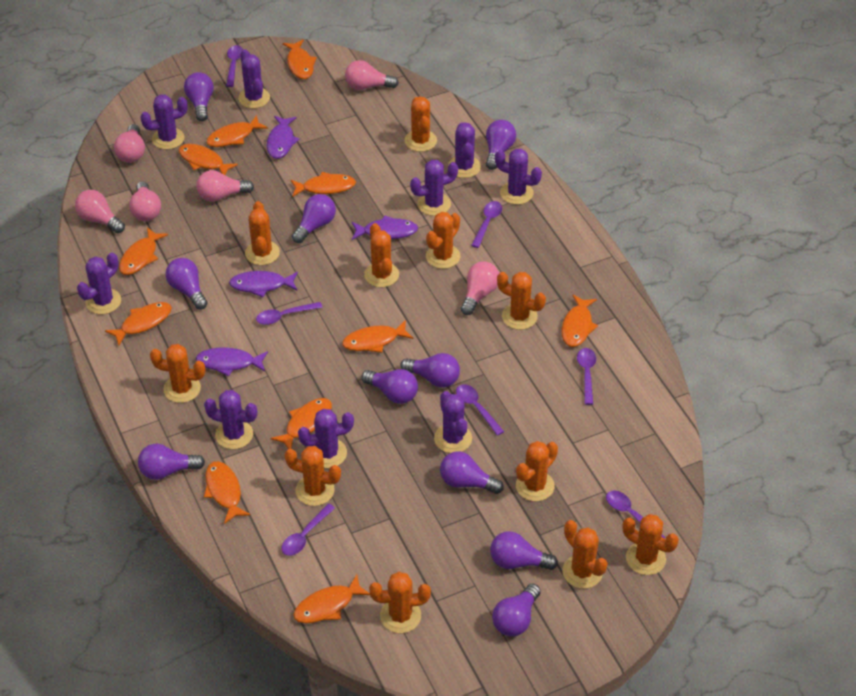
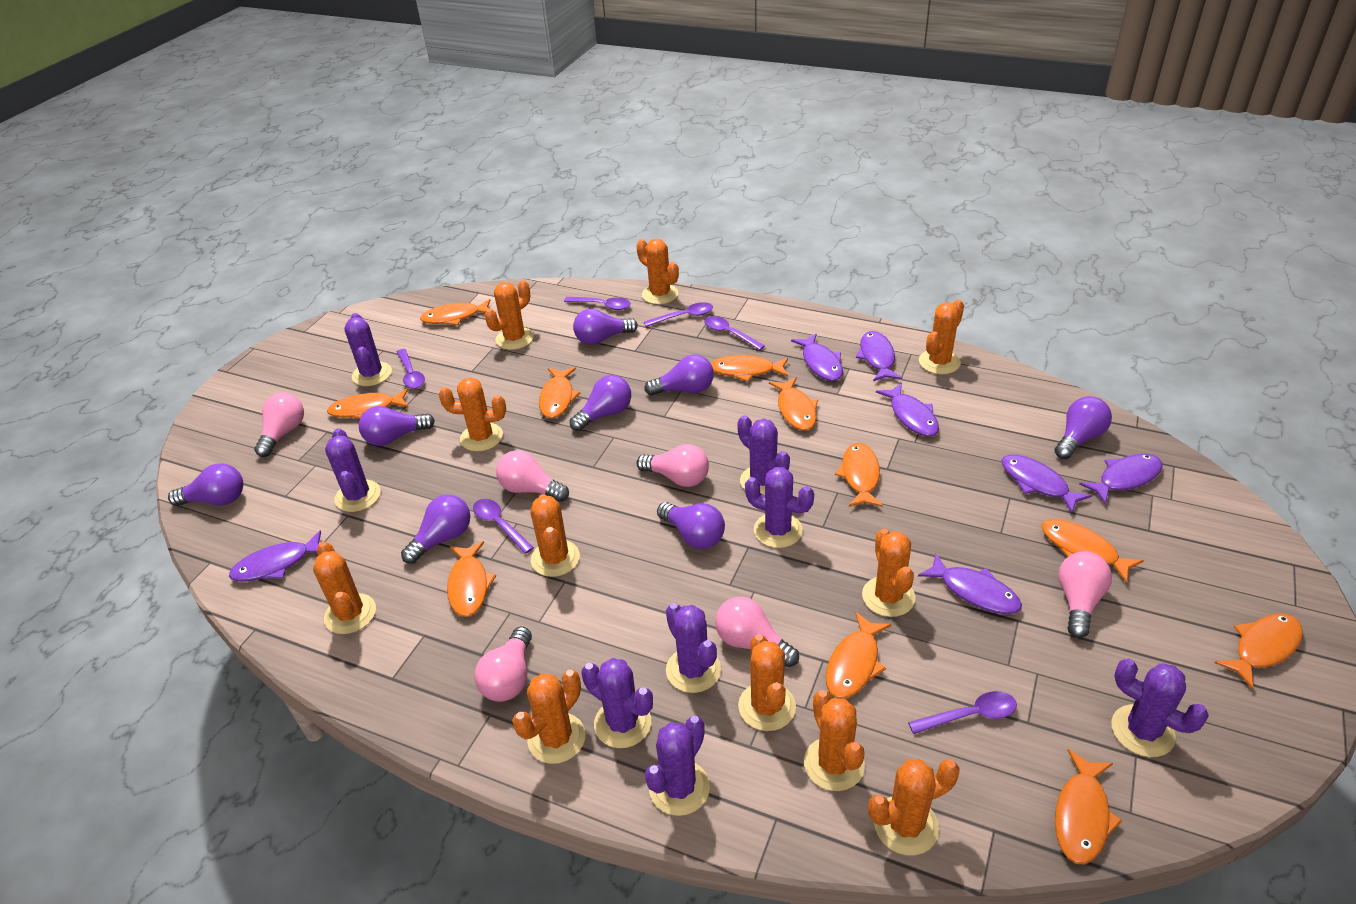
purple cactus: [77,252,121,314] [140,94,188,150] [204,390,258,449] [238,50,270,108] [298,409,354,468] [410,160,458,216] [434,391,472,453] [448,122,481,178] [495,149,542,205] = 9 -> [325,428,381,512] [344,313,392,386] [581,658,653,748] [645,716,710,816] [666,603,721,693] [737,415,790,495] [745,467,814,548] [1111,658,1209,757] = 8
purple fish: [196,347,268,377] [229,271,298,297] [267,116,299,159] [352,215,418,240] = 4 -> [229,530,321,582] [791,334,843,381] [856,331,902,381] [876,383,939,437] [918,553,1022,614] [1001,454,1092,513] [1079,454,1163,504] = 7
purple light bulb: [138,444,205,480] [165,258,208,310] [184,72,214,121] [292,194,336,243] [361,369,418,404] [400,353,460,388] [440,451,504,494] [486,120,516,170] [490,531,558,570] [492,584,541,636] = 10 -> [168,463,243,506] [359,406,435,446] [401,495,470,564] [570,375,631,431] [573,309,638,345] [644,355,714,396] [657,502,725,549] [1054,396,1112,459] = 8
purple spoon: [226,45,243,87] [256,302,323,325] [281,503,335,556] [456,384,504,436] [471,201,502,248] [577,348,596,405] [606,490,666,538] = 7 -> [397,349,425,389] [473,499,534,554] [564,297,631,310] [644,302,713,327] [704,316,765,350] [908,691,1017,734] = 6

